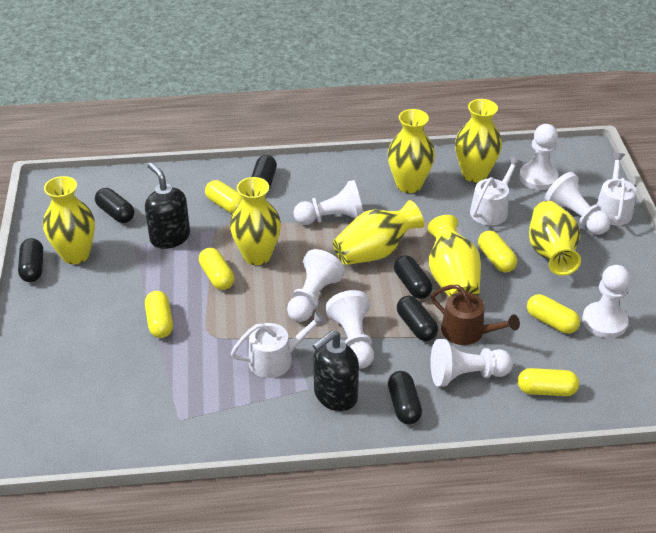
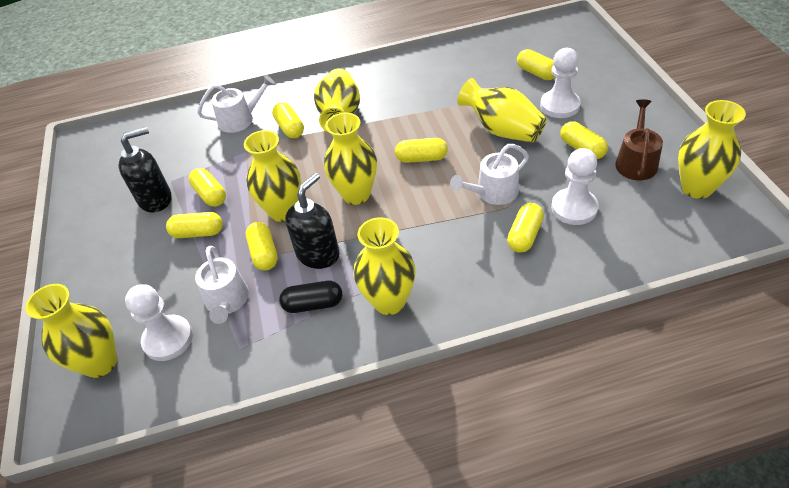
black capsule: [18,238,43,282] [95,188,134,223] [251,155,277,189] [388,371,422,425] [394,255,432,299] [397,296,438,341] = 6 -> [279,281,342,313] = 1
white pawn: [287,249,345,322] [294,180,363,225] [325,290,374,368] [430,339,513,387] [519,124,559,190] [544,172,610,235] [582,265,630,338] = 7 -> [125,284,193,361] [540,48,581,118] [551,148,599,225] = 3
yellow capsule: [145,291,173,338] [199,248,235,290] [205,180,242,214] [478,230,517,272] [518,368,579,396] [527,294,580,334] = 6 -> [166,212,223,238] [189,168,226,207] [246,222,278,270] [272,102,304,138] [395,138,448,163] [507,203,544,252] [517,49,555,80] [560,122,608,159] = 8

